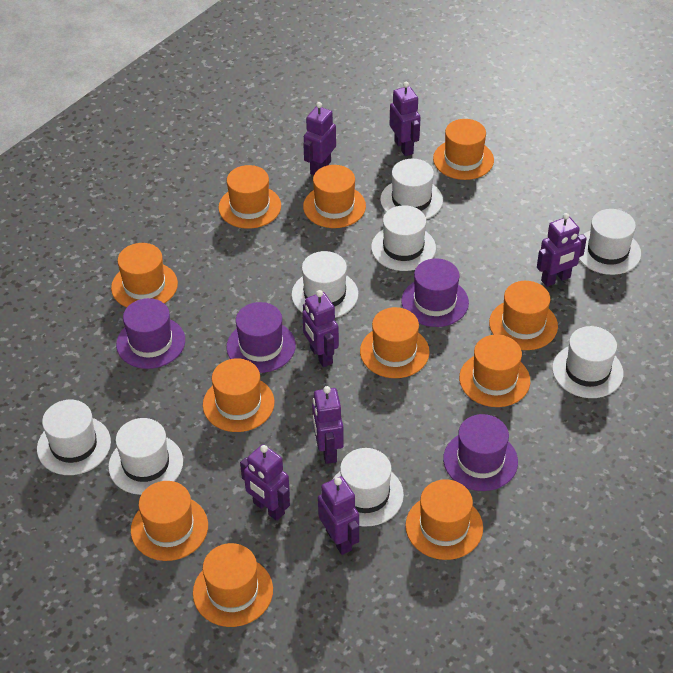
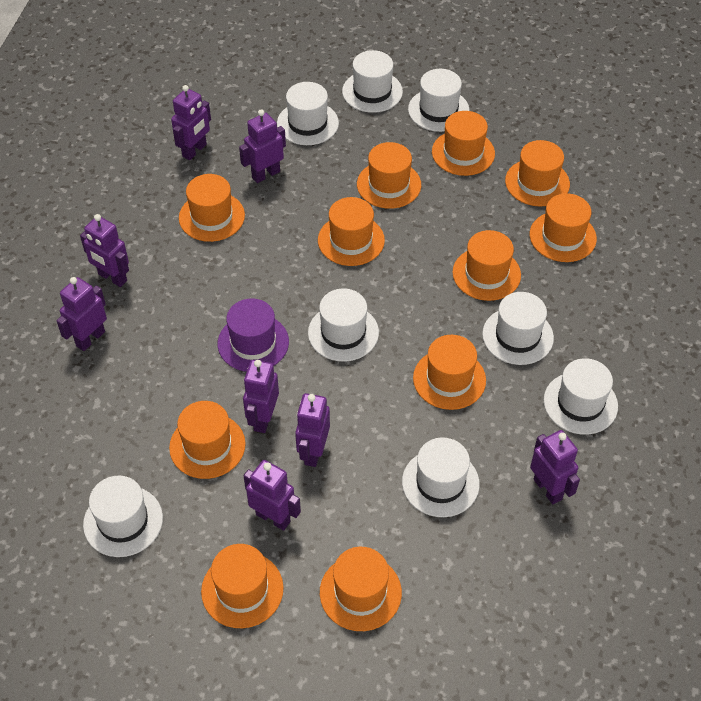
purple hat: [116,298,185,369] [226,302,296,373] [401,258,469,327] [443,414,518,491] = 4 -> [218,298,289,372] = 1
purple robot: [240,444,290,521] [302,290,339,367] [303,102,336,175] [312,386,344,464] [318,476,359,555] [390,82,421,156] [537,213,587,287] = 7 -> [56,277,107,351] [80,214,129,287] [171,85,211,160] [239,109,286,183] [243,360,279,433] [244,460,301,531] [295,393,330,467] [530,430,580,504] = 8

